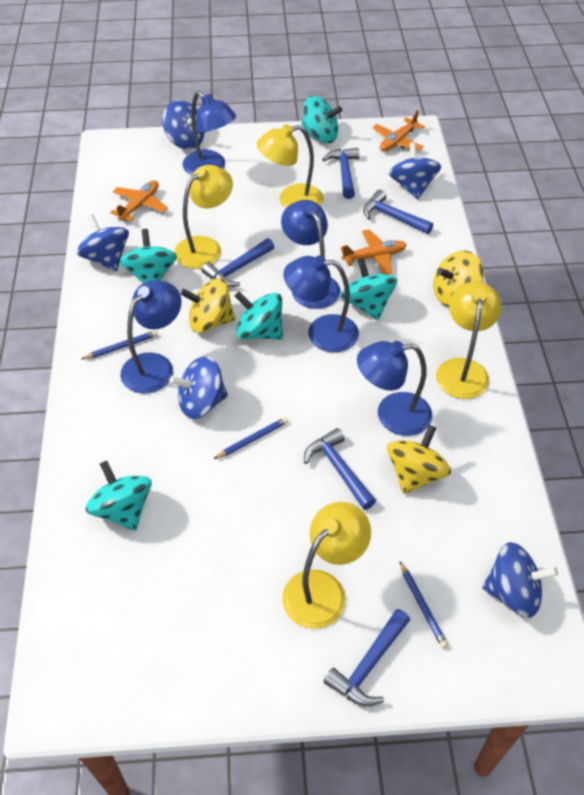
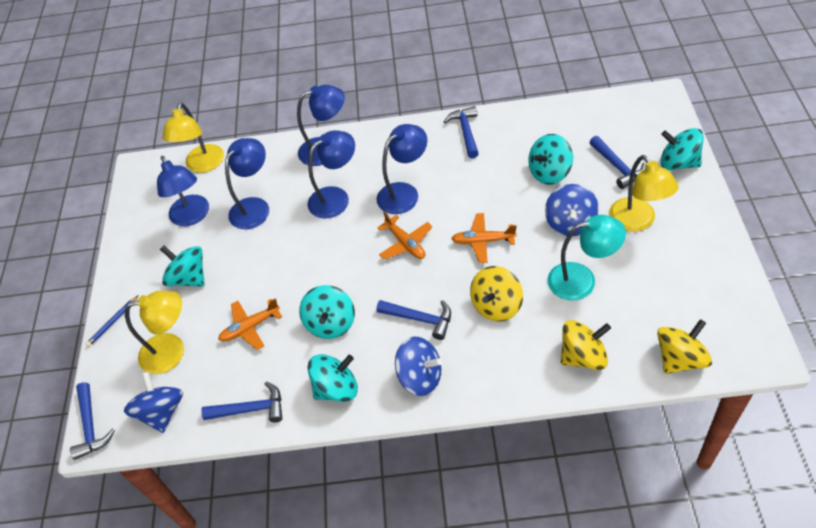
blue pencil: [82,331,158,359] [214,417,288,459] [400,562,448,648] = 3 -> [86,295,139,347] = 1
blue spinning top: [77,214,129,271] [162,100,205,150] [170,356,228,419] [389,142,441,199] [482,542,558,618] = 5 -> [124,372,183,433] [395,337,442,396] [545,184,599,236] = 3
turquoise lamp: none = 0 -> [547,215,626,300] = 1
yellow lamp: [174,165,233,269] [257,124,324,209] [282,502,371,629] [436,282,502,399] = 4 -> [125,291,184,374] [162,103,224,173] [609,155,679,232] = 3

